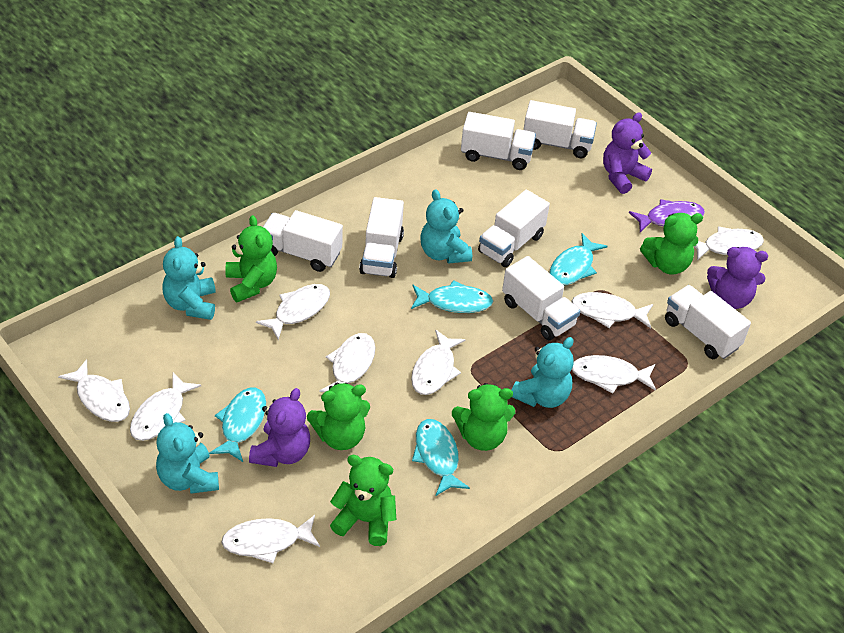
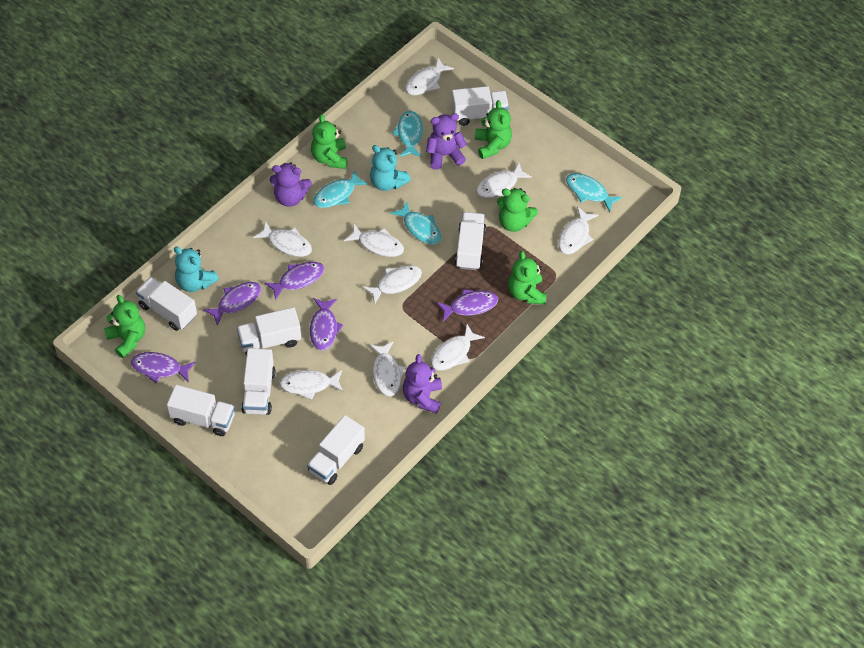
purple fish: [629,199,705,232] = 1 -> [131,352,195,383] [203,282,261,326] [264,262,324,300] [310,298,343,351] [436,289,498,322] = 5
turquoise teddy bear: [156,413,219,494] [162,236,216,320] [421,189,472,264] [512,337,574,408] = 4 -> [174,247,219,292] [370,145,411,191] = 2

